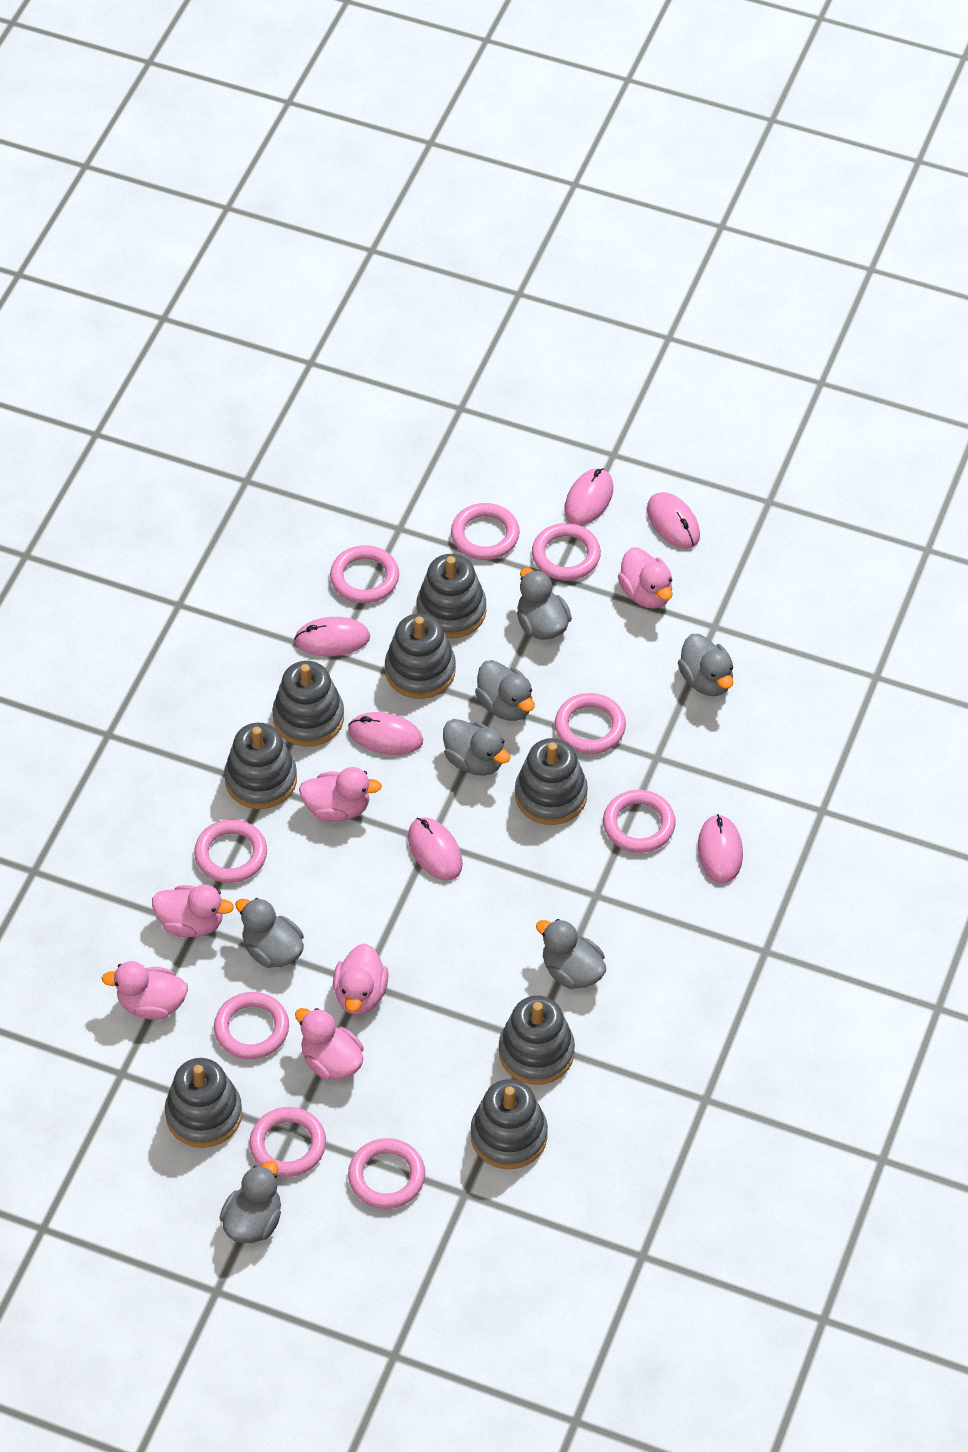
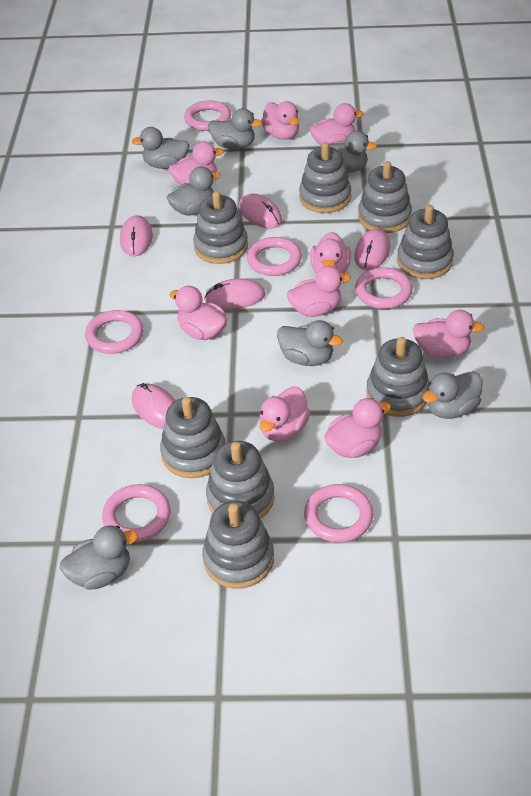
pink duck: [102,961,188,1020] [152,885,234,937] [295,1008,364,1080] [299,767,382,822] [333,943,389,1015] [618,548,673,609] = 6 -> [169,141,224,185] [169,286,227,340] [259,386,310,442] [261,101,299,140] [287,266,351,317] [310,103,363,145] [310,232,351,273] [324,398,391,458] [413,310,485,358] = 9
pink mouse: [294,617,370,656] [348,712,423,755] [408,817,463,881] [564,468,613,526] [647,492,700,549] [698,814,743,883] = 6 -> [120,215,153,256] [132,383,176,429] [204,278,266,309] [239,193,282,229] [354,229,390,270] = 5
pink ring: [194,819,267,883] [214,992,289,1059] [249,1107,326,1177] [330,545,399,603] [348,1138,425,1209] [451,503,520,560] [532,523,601,581] [555,693,626,754] [603,790,676,853] = 9 -> [85,310,143,354] [102,484,171,542] [184,100,231,131] [247,237,302,276] [304,484,373,543] [355,267,412,309] = 6

